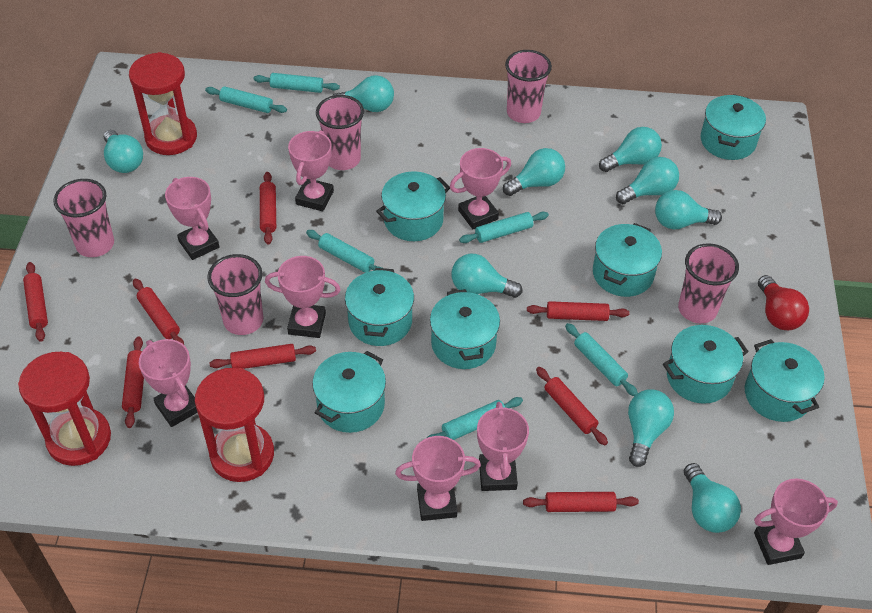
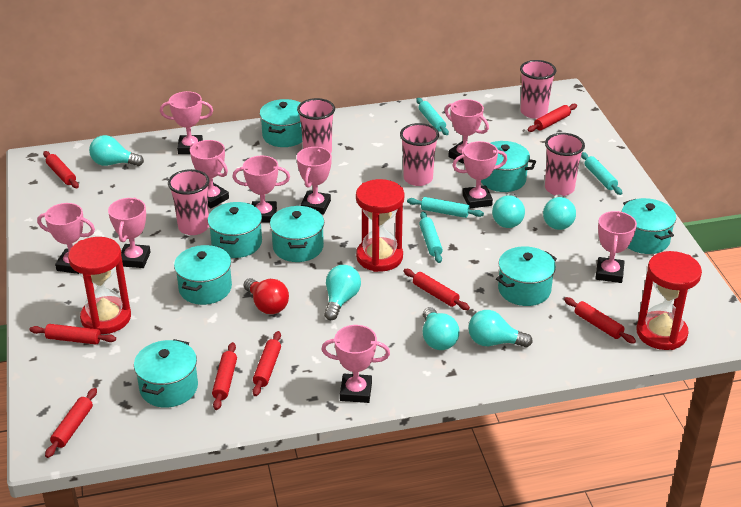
pink trophy: [139,339,198,427] [165,177,219,260] [265,256,341,338] [288,130,334,211] [395,436,481,521] [450,148,511,229] [477,402,529,491] [754,478,838,565] = 8 -> [37,203,95,274] [108,197,151,268] [160,91,213,154] [190,140,229,208] [232,156,290,222] [297,147,332,215] [321,325,390,403] [445,99,489,164] [452,141,507,209] [595,211,637,283] = 10
turquoise light bulb: [104,130,143,173] [332,75,394,112] [451,254,523,298] [503,148,565,196] [599,127,662,172] [616,157,679,204] [628,389,674,467] [655,190,722,229] [684,463,741,533] = 9 -> [89,135,144,166] [324,265,361,320] [423,307,460,350] [468,310,533,348] [492,193,525,228] [543,194,576,230] = 6
turquoise rolling pin: [205,86,287,113] [253,73,340,93] [306,230,382,273] [427,397,523,440] [459,212,549,243] [565,323,638,396] = 6 -> [407,197,484,218] [416,98,449,135] [419,212,443,263] [581,152,622,195] = 4

